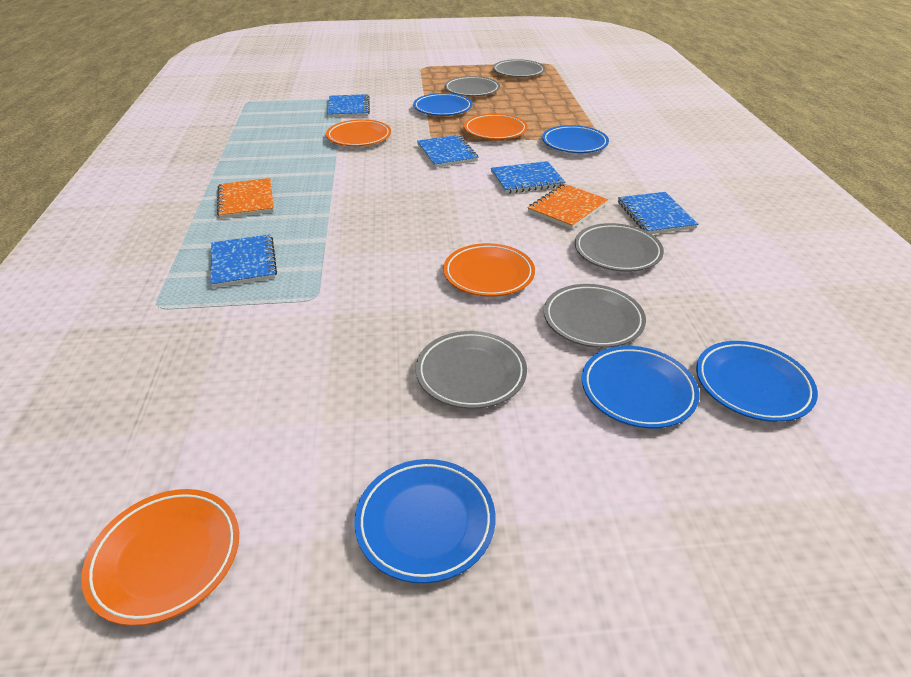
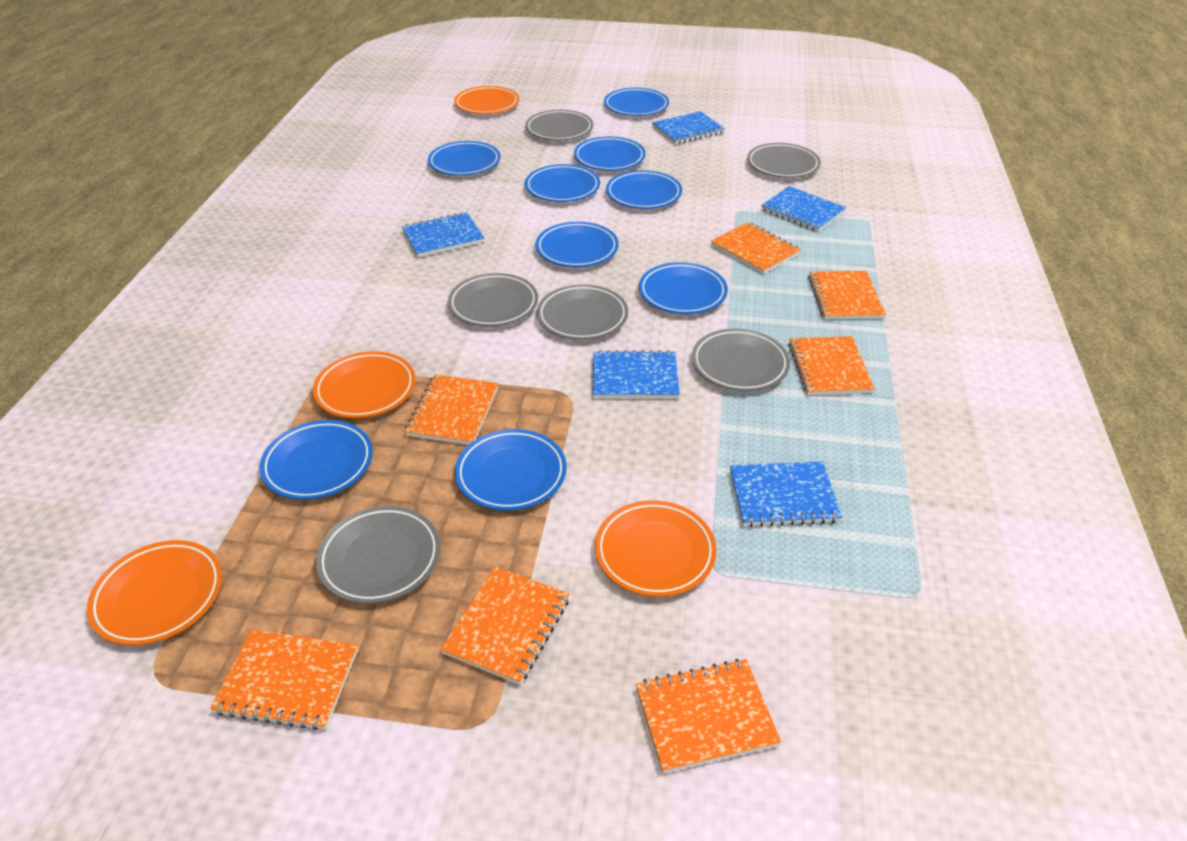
blue plate: [354,459,496,583] [413,93,472,116] [542,125,609,153] [582,346,700,428] [696,341,818,422] = 5 -> [260,420,373,500] [428,141,500,176] [455,429,567,511] [525,164,600,202] [536,222,619,267] [574,136,646,171] [604,88,669,116] [606,170,682,209] [639,262,728,314] = 9
grey plate: [416,331,527,409] [444,76,500,96] [493,59,545,77] [544,284,646,348] [575,223,664,272] = 5 -> [316,506,440,604] [448,273,538,327] [525,110,593,140] [537,284,628,340] [692,328,790,391] [747,143,821,178] = 6
orange notebook: [217,178,274,219] [528,184,608,229] = 2 -> [210,629,358,731] [405,374,499,445] [440,566,570,685] [636,659,781,773] [711,222,801,274] [788,336,875,395] [808,271,886,319] = 7

